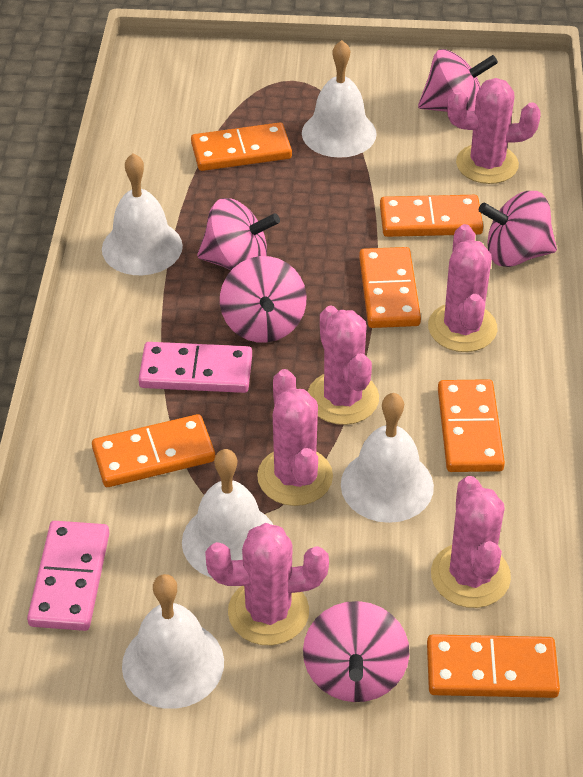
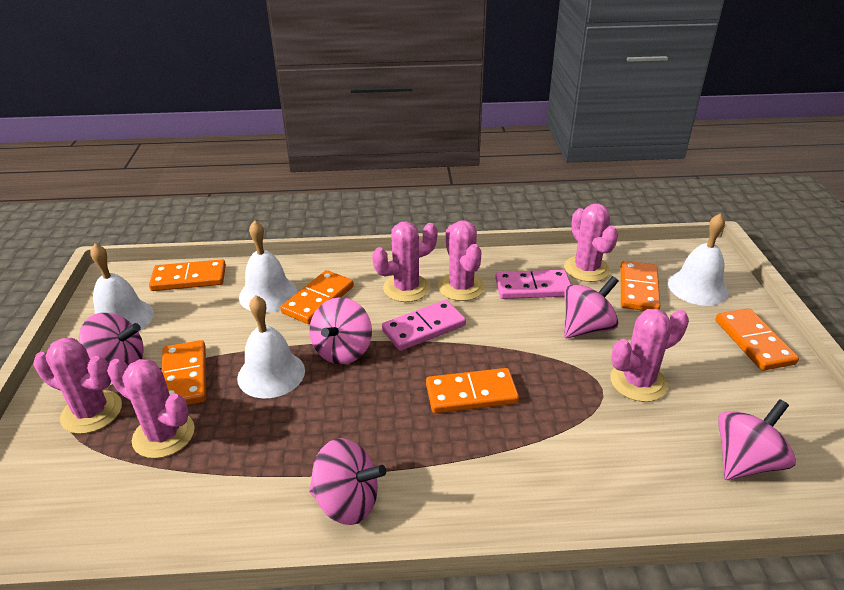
white bell: [102,153,183,275] [122,574,224,709] [182,449,273,578] [302,40,377,158] [341,393,434,523] = 5 -> [90,244,154,332] [237,295,305,398] [239,220,297,313] [668,214,729,306] = 4

